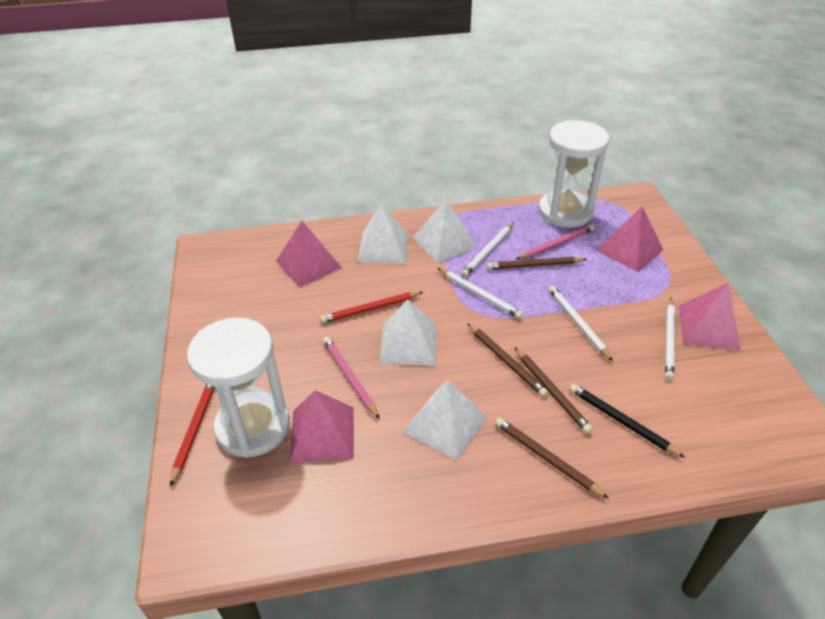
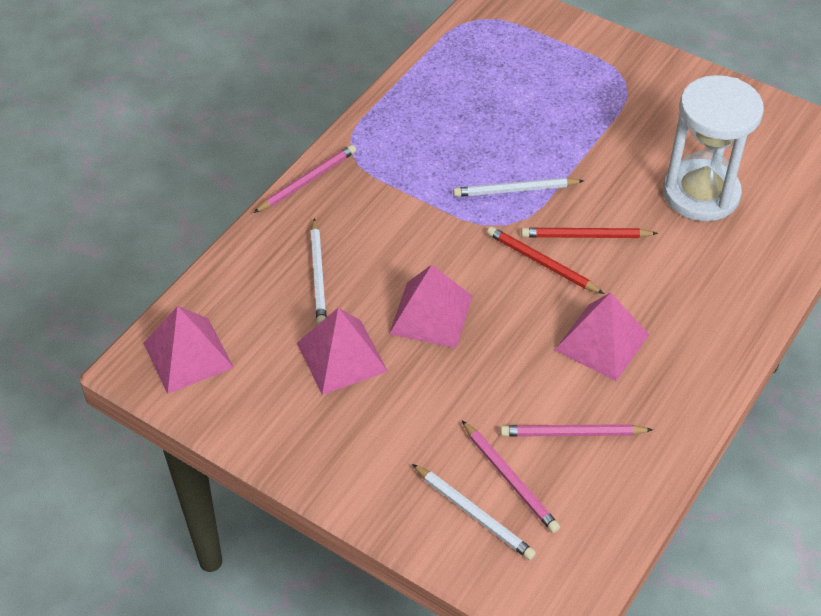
black pencil: [569,384,685,458] = 1 -> none = 0
brown pencil: [467,323,548,397] [486,257,587,270] [495,418,609,499] [514,347,593,434] = 4 -> none = 0
pink pencil: [323,337,380,419] [516,224,594,259] = 2 -> [254,145,356,213] [462,421,560,533] [500,424,653,437] = 3
white hourglass: [187,317,290,458] [539,120,610,228] = 2 -> [663,75,764,221] = 1
white pencil: [438,268,523,319] [461,223,514,277] [548,286,613,361] [665,298,675,380] = 4 -> [311,218,327,324] [412,464,536,560] [453,178,584,197] = 3
white pyramid: [358,204,408,264] [380,299,436,366] [404,380,487,461] [413,199,477,263] = 4 -> none = 0

